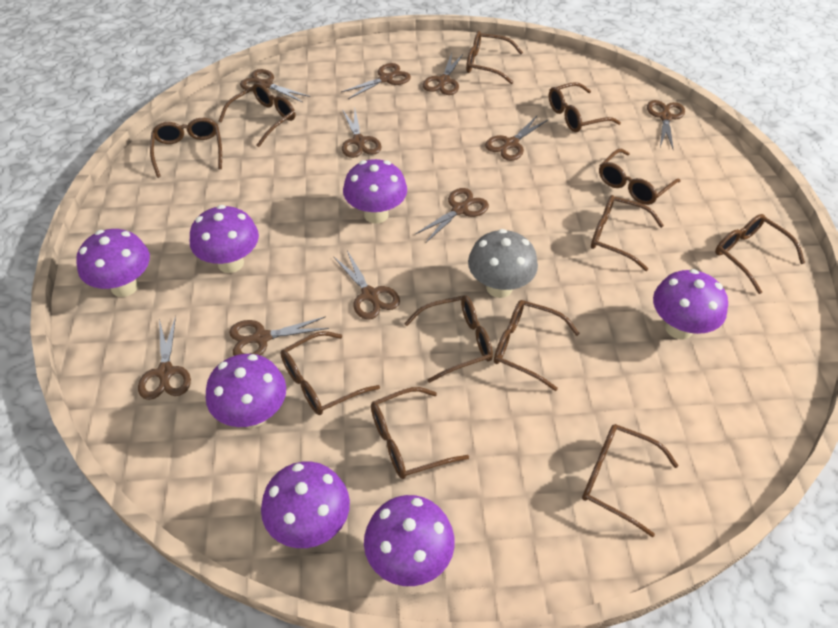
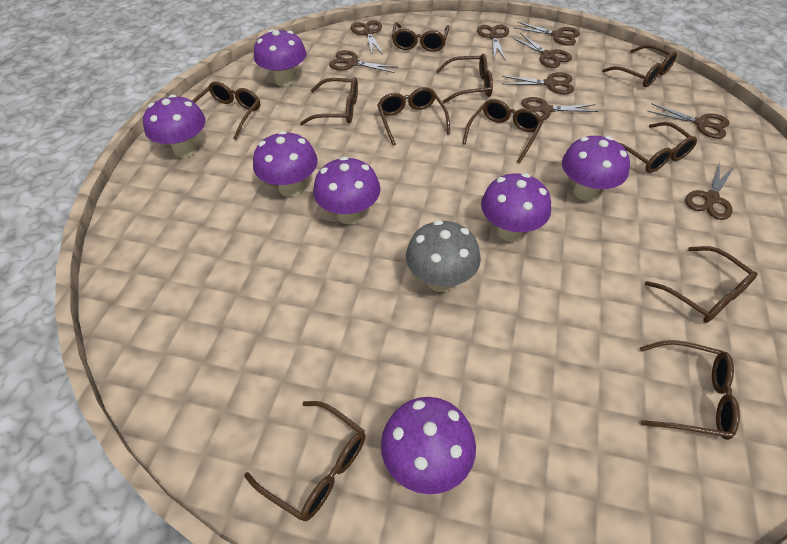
brown glasses: [150,118,222,178] [219,83,295,147] [281,331,380,415] [371,387,469,479] [404,295,493,383] [466,31,523,84] [494,300,580,391] [549,82,621,132] [582,424,679,537] [591,195,664,271] [599,149,681,205] [715,214,805,294] = 12 -> [193,81,260,140] [244,401,366,521] [300,77,358,125] [377,87,450,146] [392,22,450,52] [436,54,493,103] [462,99,543,163] [602,45,677,87] [620,122,697,173] [640,340,740,440] [645,246,758,323] = 11
brown scissors: [138,316,191,400] [229,316,329,356] [240,69,310,102] [333,251,400,320] [341,63,411,99] [342,109,382,158] [415,188,489,242] [423,53,463,95] [485,116,548,161] [647,100,685,150] = 10 -> [329,50,398,73] [351,20,383,54] [477,25,509,61] [502,72,574,94] [512,33,572,68] [514,22,580,46] [521,97,598,121] [647,103,730,139] [685,162,735,220] = 9

